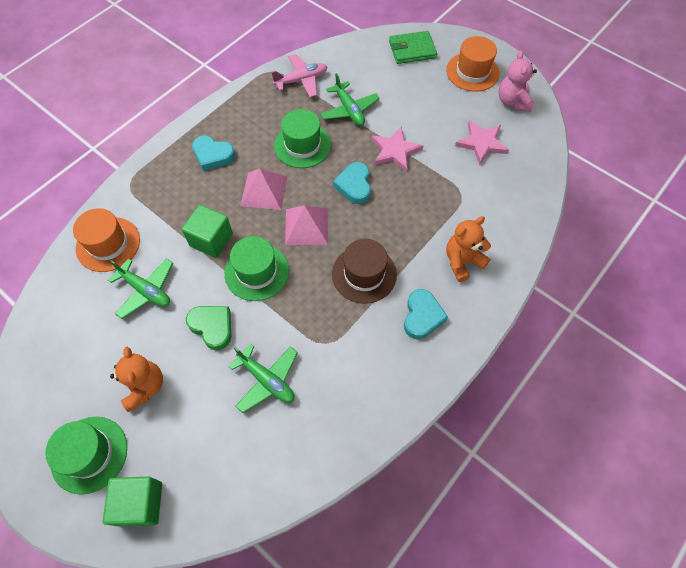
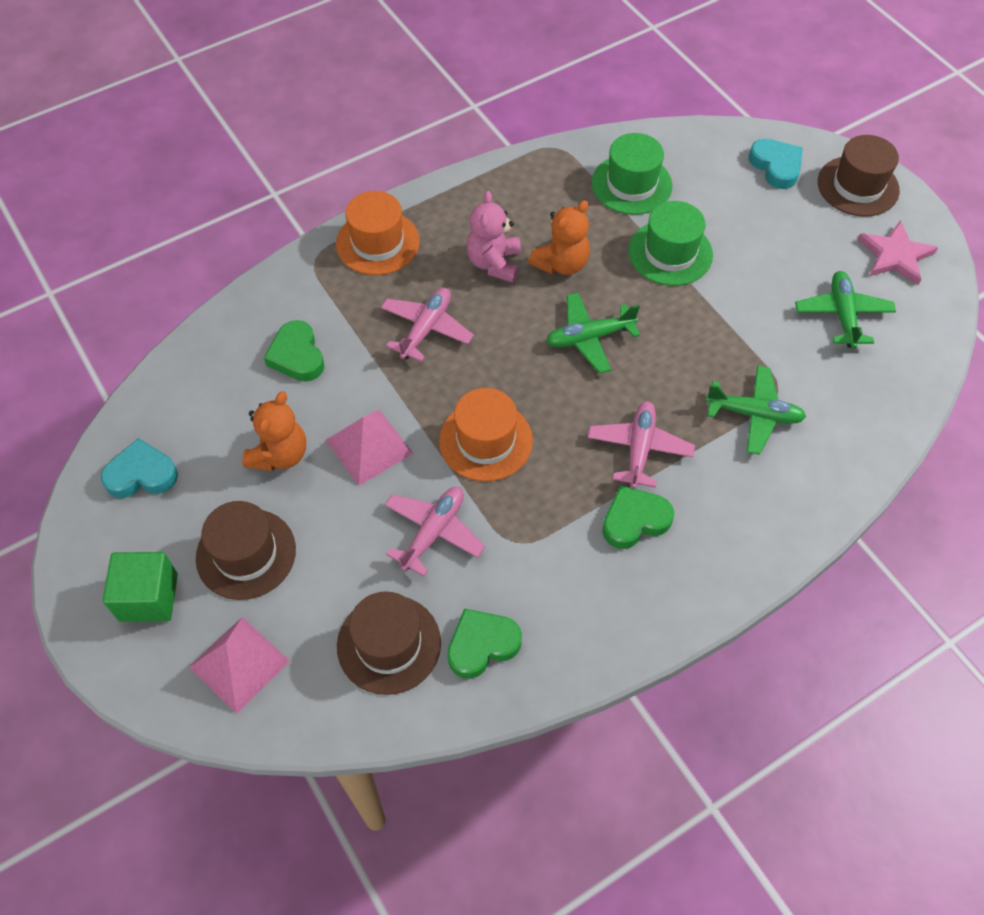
brown hat: [332,239,397,304] = 1 -> [196,501,296,600] [337,591,441,695] [818,135,900,217] = 3
green cube: [103,477,162,527] [182,205,233,258] = 2 -> [103,552,178,622] = 1
green hat: [45,417,127,495] [224,236,289,301] [274,109,331,168] = 3 -> [591,133,672,215] [628,201,713,286] = 2
green heart: [186,306,231,350] = 1 -> [264,320,324,381] [447,608,522,679] [602,485,674,549] = 3
green wallet: [389,31,437,64] = 1 -> none = 0
pink plane: [271,54,327,97] = 1 -> [381,288,474,362] [385,487,485,576] [588,401,695,489] = 3
pink star: [371,127,423,172] [455,120,509,165] = 2 -> [857,220,938,285] = 1
turquoise heart: [192,135,235,171] [333,162,371,204] [404,289,448,339] = 3 -> [101,438,178,498] [749,139,803,189] = 2

